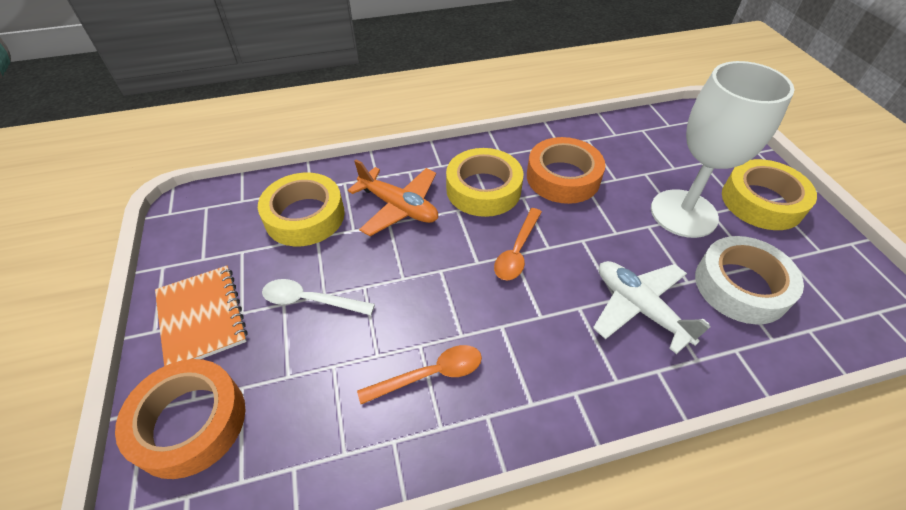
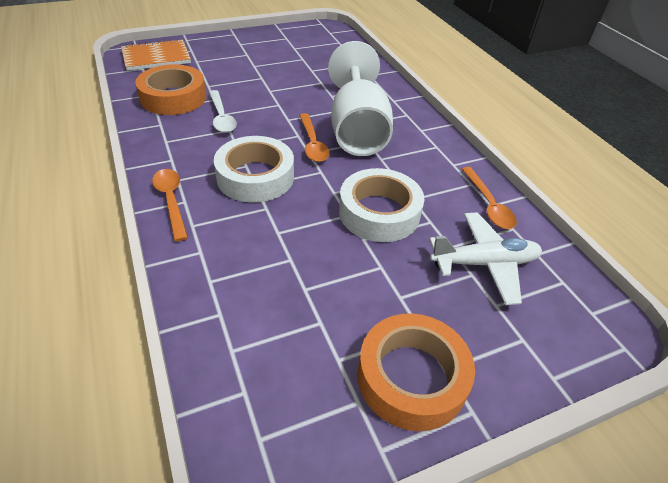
orange plane: [348,160,438,236] = 1 -> none = 0
orange spoon: [357,345,482,404] [494,208,542,280] = 2 -> [152,169,188,241] [299,113,330,162] [462,167,517,229] = 3
white tape: [695,236,804,325] = 1 -> [214,136,294,203] [339,168,424,242] = 2
yellow tape: [258,173,345,246] [446,148,523,217] [722,159,817,230] = 3 -> none = 0

